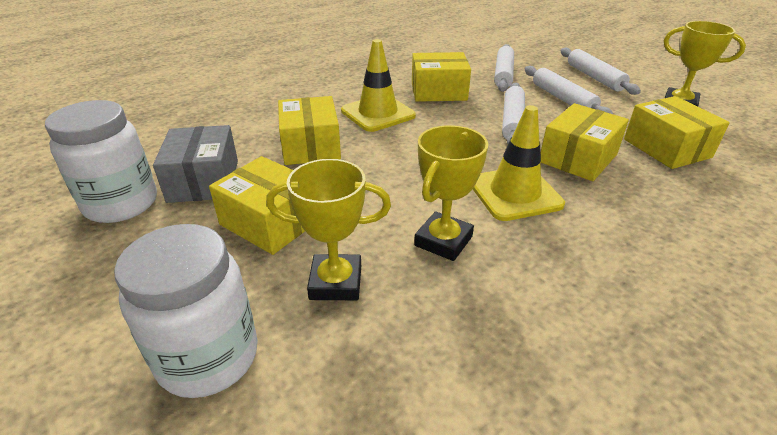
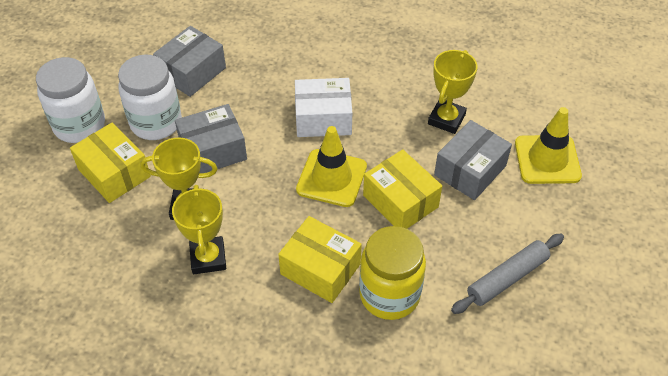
grey box: [153,125,238,203] = 1 -> [153,26,226,97] [175,104,247,173] [434,120,512,200] = 3
grey rolling pin: none = 0 -> [451,234,564,314] = 1
white box: none = 0 -> [295,78,352,137] = 1
white rolling pin: [494,44,514,92] [502,83,525,144] [525,66,614,115] [560,48,641,95] = 4 -> none = 0
yellow box: [209,156,305,255] [278,96,341,165] [412,52,471,102] [540,103,629,181] [624,96,730,169] = 5 -> [70,123,151,203] [278,216,362,303] [363,150,442,229] = 3
yellow jar: none = 0 -> [359,226,426,320] = 1

